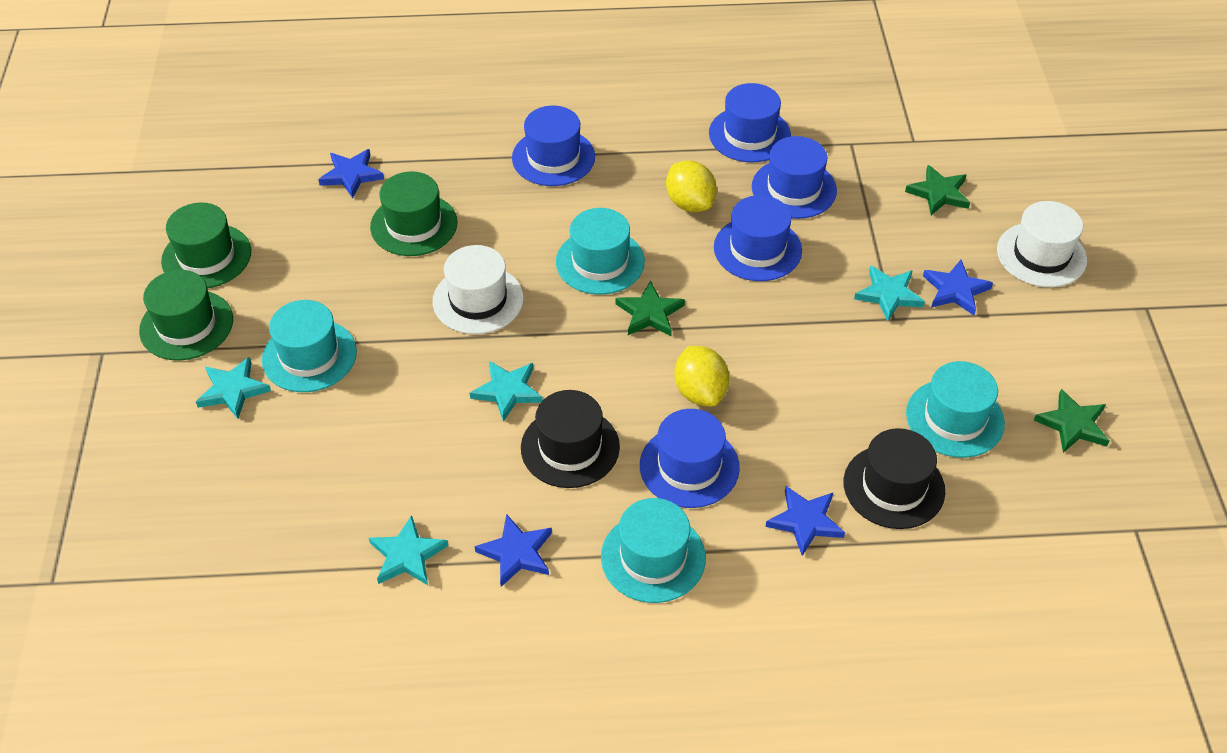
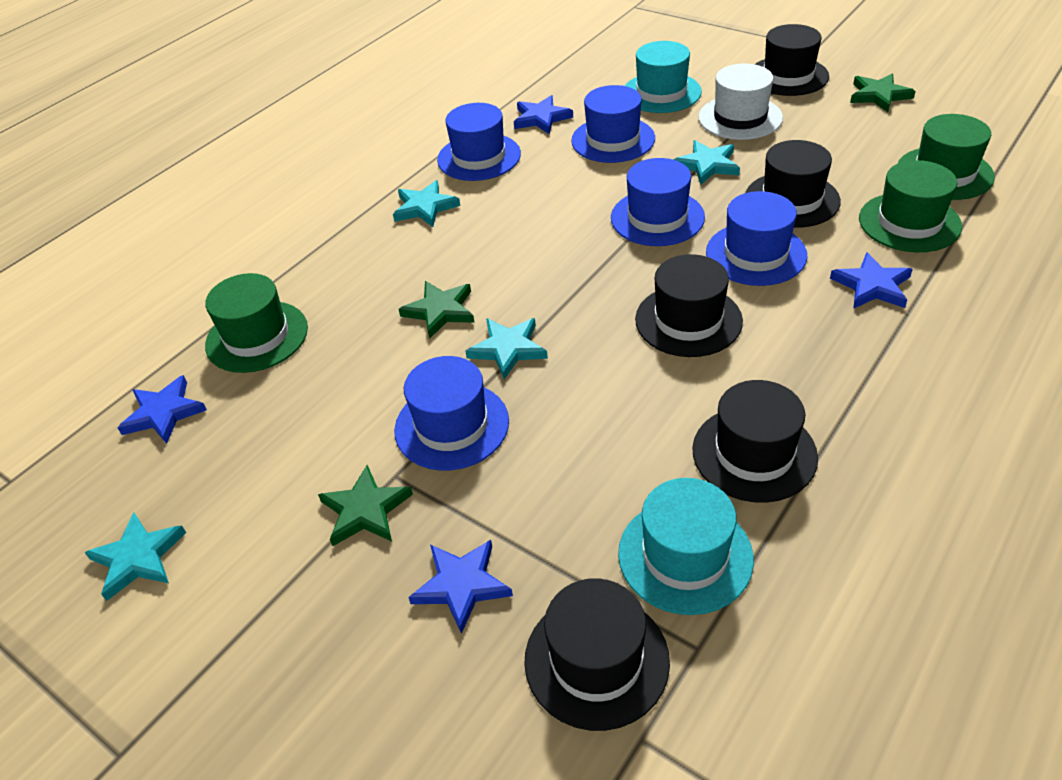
black hat: [521,390,620,488] [844,428,945,529] = 2 -> [524,578,670,731] [635,254,743,357] [692,380,818,503] [745,140,841,228] [755,24,829,96] = 5
turquoise hat: [262,300,357,392] [556,208,645,295] [601,498,706,603] [906,361,1005,458] = 4 -> [618,478,754,615] [625,41,702,113] = 2
white hat: [433,245,524,334] [997,201,1087,287] = 2 -> [698,64,783,140] = 1
yellow lemon: [666,160,717,212] [674,346,729,406] = 2 -> none = 0

